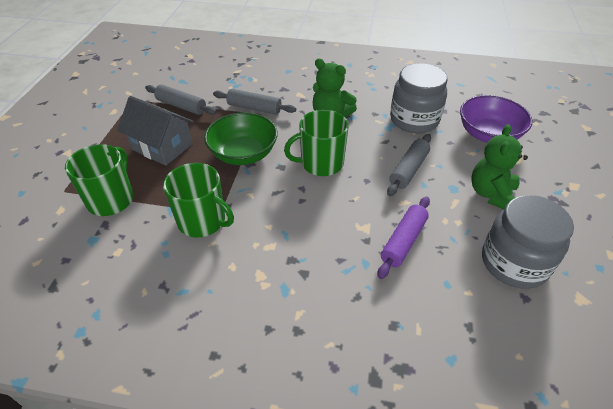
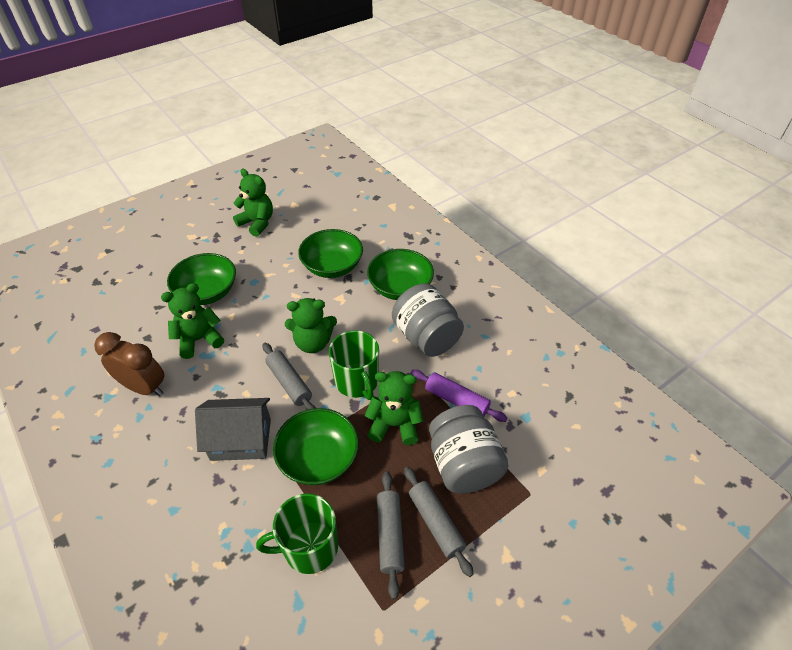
brown clock: none = 0 -> [94,332,165,396] = 1
green bowl: [204,112,278,165] = 1 -> [167,253,236,305] [273,408,359,485] [298,229,363,278] [367,249,434,300] = 4
green mug: [65,144,134,216] [163,163,234,237] [284,110,348,176] = 3 -> [256,493,338,574] [329,330,379,400] = 2
green teddy bear: [313,59,357,118] [471,124,528,209] = 2 -> [161,283,224,359] [233,169,273,237] [285,298,337,353] [365,371,424,445] = 4
purple bowl: [460,95,533,143] = 1 -> none = 0

